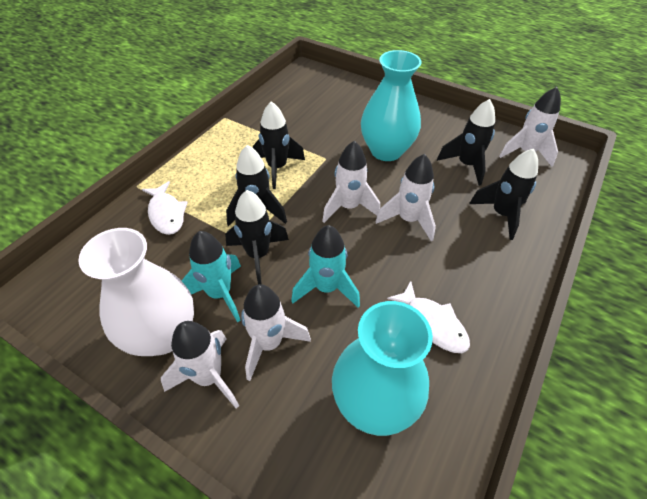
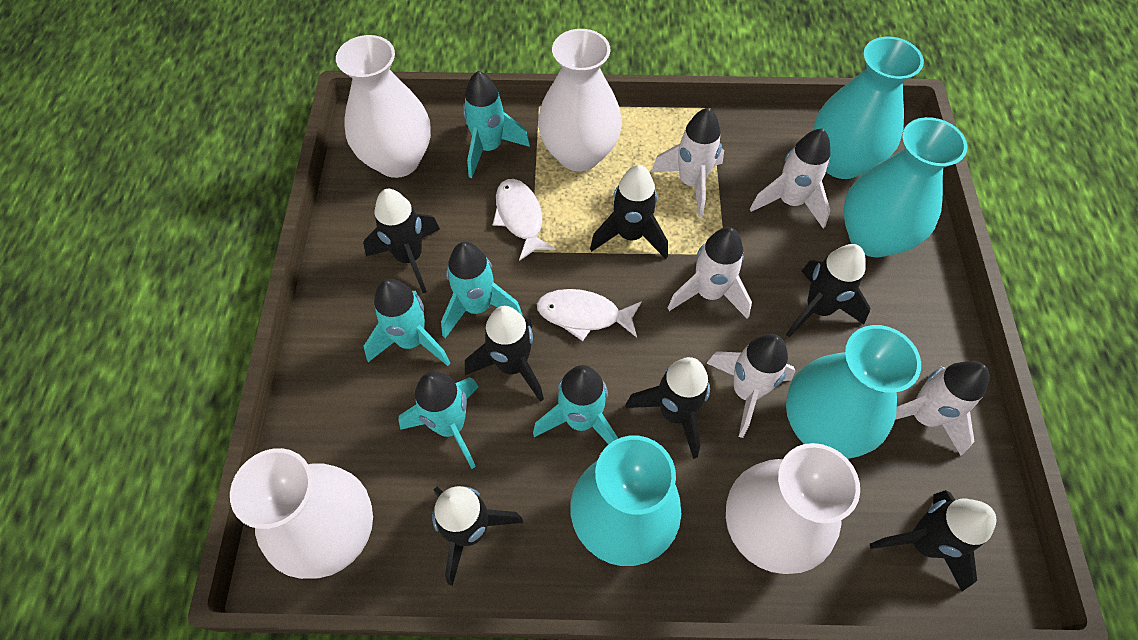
black rocket: [225,190,289,284] [226,145,287,226] [253,101,305,189] [437,99,495,186] [469,148,538,240] = 5 -> [363,189,440,293] [432,486,523,586] [465,306,544,402] [590,165,668,259] [625,357,710,459] [786,244,870,337] [870,490,996,591] = 7
turquoise rocket: [181,231,241,322] [291,225,360,308] = 2 -> [364,279,450,366] [398,372,478,469] [441,242,523,338] [463,71,530,178] [533,365,619,445] = 5
turquoise vase: [332,301,433,436] [361,50,422,161] = 2 -> [570,436,681,566] [786,325,921,459] [813,37,924,179] [843,117,967,258] = 4
white vase: [78,228,194,356] = 1 -> [230,448,373,579] [336,35,431,178] [538,29,622,171] [726,443,860,574] = 4

